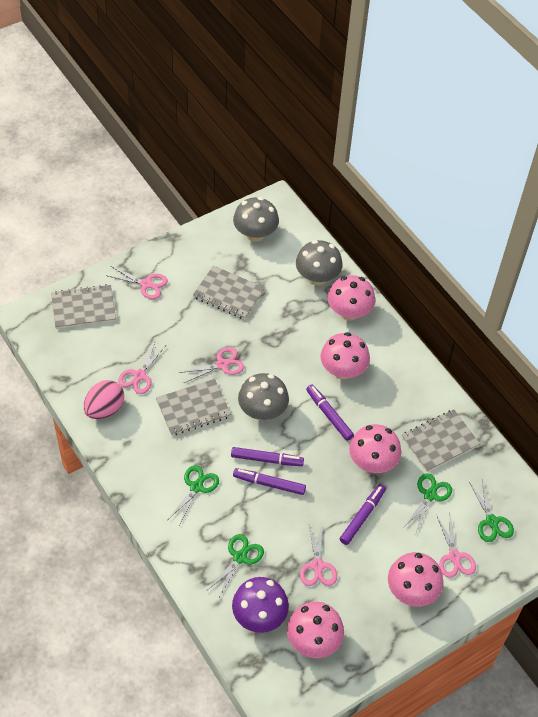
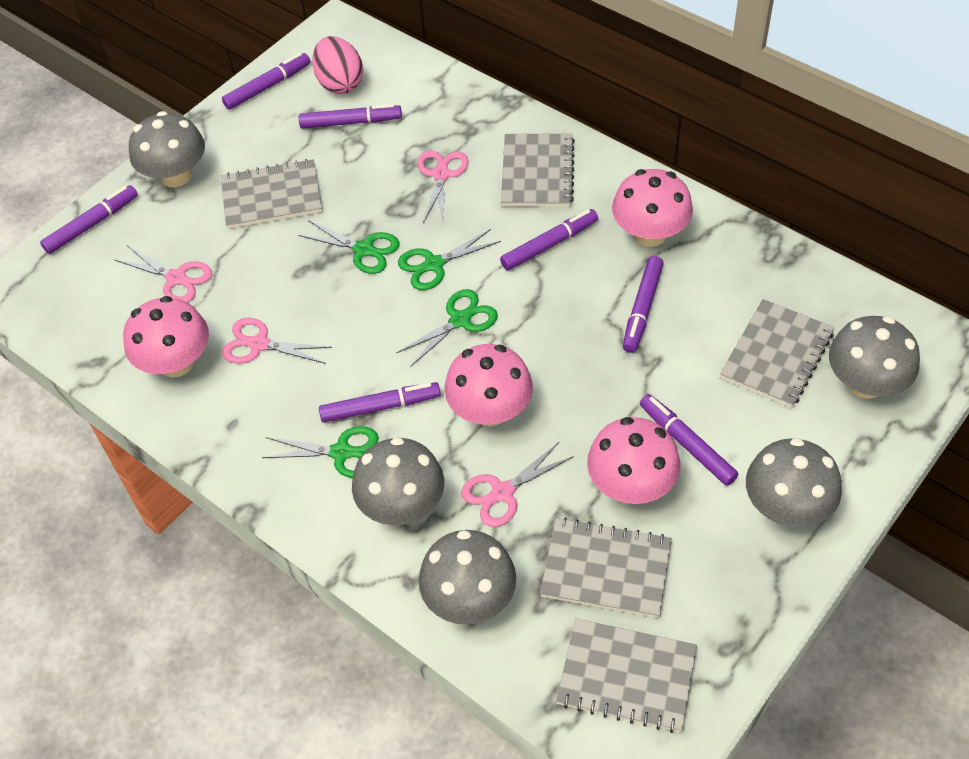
grey mushroom: [233,197,279,242] [238,373,289,420] [296,240,343,285] = 3 -> [129,111,205,187] [352,437,444,525] [418,530,516,625] [746,438,842,528] [829,316,920,399] = 5
grey notebook: [51,284,116,329] [156,379,231,436] [193,265,265,319] [402,410,480,472] = 4 -> [221,159,322,229] [501,134,575,207] [540,517,672,618] [556,618,697,733] [720,299,834,408] = 5
pink mushroom: [287,602,344,658] [320,332,370,379] [328,275,375,321] [349,424,401,473] [388,552,443,607] = 5 -> [123,296,209,377] [444,344,533,426] [587,417,680,504] [612,169,693,247] = 4
pink scissors: [106,266,168,299] [118,342,166,394] [179,347,244,383] [300,524,337,586] [436,514,476,578] = 5 -> [115,245,212,303] [222,318,333,364] [418,151,469,224] [461,442,574,527] = 4
purple marker: [231,447,304,466] [233,468,306,495] [306,385,354,441] [340,484,386,545] = 4 -> [40,185,138,254] [222,53,310,109] [299,104,402,129] [319,382,441,422] [500,209,598,270] [623,256,664,353] [640,394,738,486] = 7
purple mushroom: [232,577,289,633] = 1 -> none = 0

